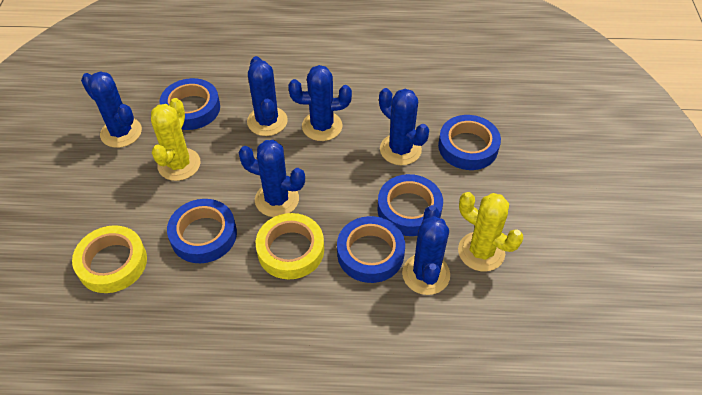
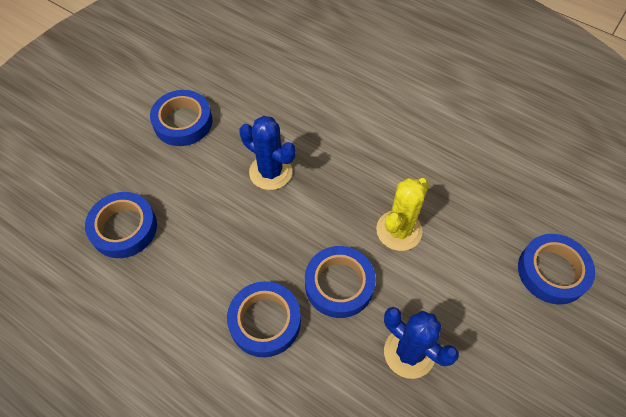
blue cactus: [81,71,142,148] [238,140,305,217] [247,56,288,136] [288,65,352,141] [379,88,429,165] [402,205,450,295] = 6 -> [239,116,296,190] [384,307,459,379] = 2
yellow cactus: [151,98,201,181] [458,192,523,271] = 2 -> [376,178,429,251] = 1
yellow tape: [72,225,147,293] [256,213,324,279] = 2 -> none = 0

